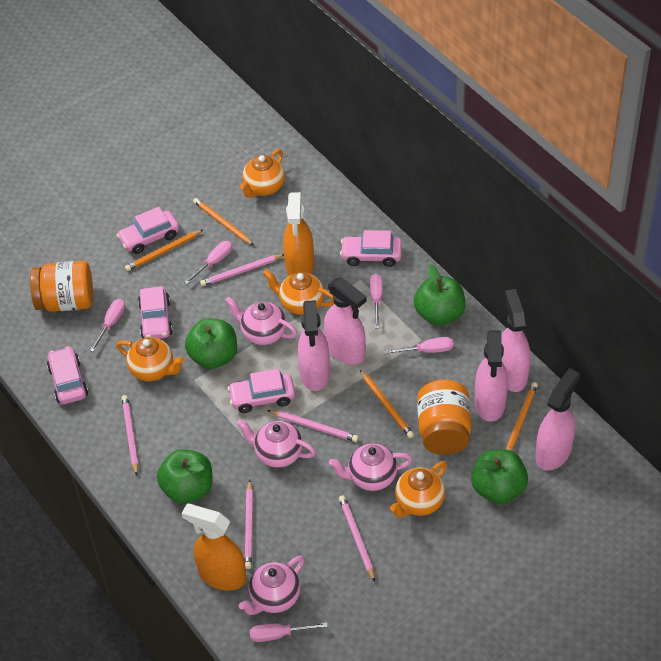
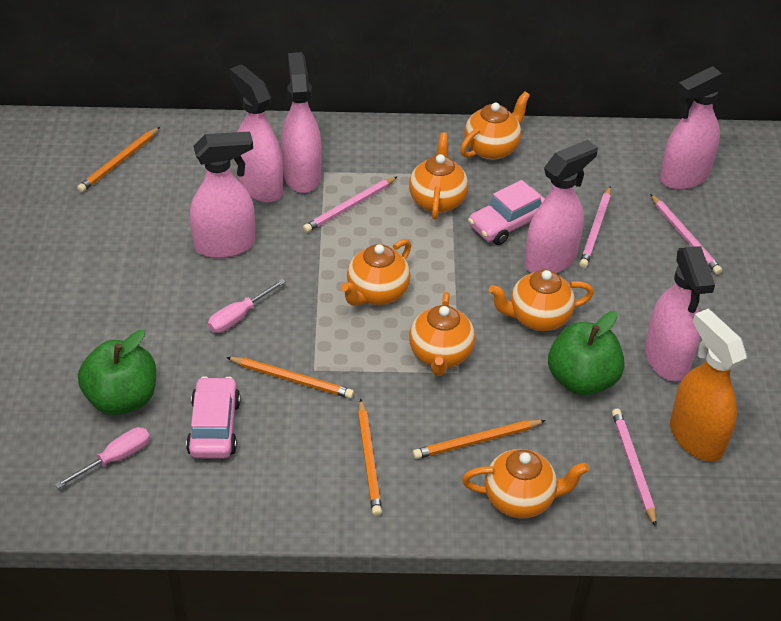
green apple: [157,449,212,504] [185,318,237,369] [414,264,466,326] [471,449,528,504] = 4 -> [78,330,156,415] [548,311,624,396] = 2
orange jar: [30,261,93,312] [417,380,472,455] = 2 -> none = 0
orange spray bottle: [181,504,246,590] [283,192,314,276] = 2 -> [670,309,747,462] = 1
orange teapot: [116,337,184,381] [240,149,285,198] [263,269,334,315] [390,461,447,518] = 4 -> [341,239,411,306] [409,133,468,220] [409,292,475,376] [460,91,530,160] [462,449,589,519] [489,270,594,331] = 6
pink car: [47,346,88,404] [117,207,179,254] [138,286,173,339] [227,369,295,413] [340,230,402,267] = 5 -> [186,376,241,459] [468,180,545,245] = 2
pink pencil: [122,395,138,476] [200,254,284,286] [244,480,253,569] [267,410,358,442] [339,495,375,582] = 5 -> [303,176,398,233] [579,186,611,268] [612,409,656,527] [650,194,722,275] = 4
pink screwdriver: [90,299,125,352] [185,241,232,284] [250,623,328,642] [370,274,383,328] [385,337,453,354] = 5 -> [55,427,150,489] [208,279,285,333] = 2
pink spray bottle: [297,300,330,391] [324,277,367,365] [475,330,508,422] [501,289,530,392] [535,368,580,470] = 5 -> [190,131,255,258] [230,64,283,203] [281,52,322,193] [525,140,598,273] [645,246,715,381] [660,66,729,190] = 6
pink teapot: [225,297,297,345] [236,419,316,468] [239,556,304,615] [329,443,413,491] = 4 -> none = 0

